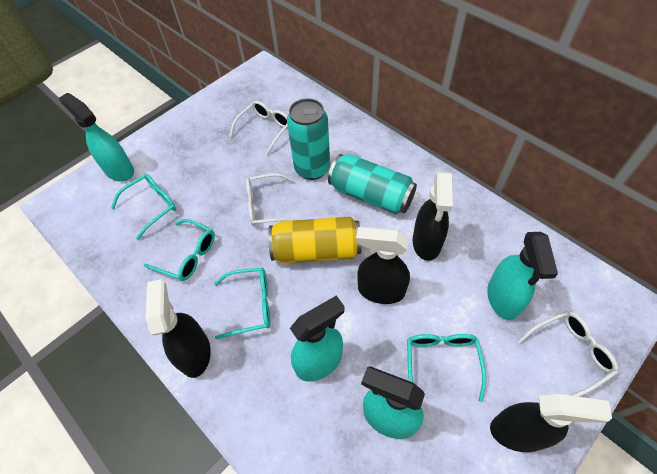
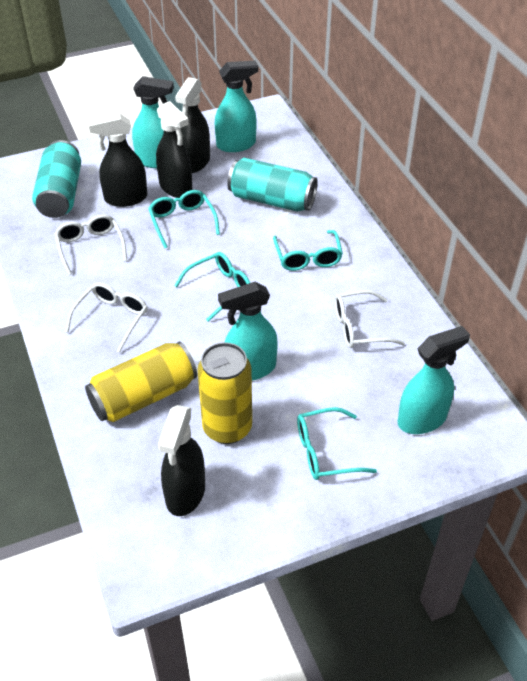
yellow can: [268,217,361,263] = 1 -> [85,341,197,422] [197,342,252,444] = 2

